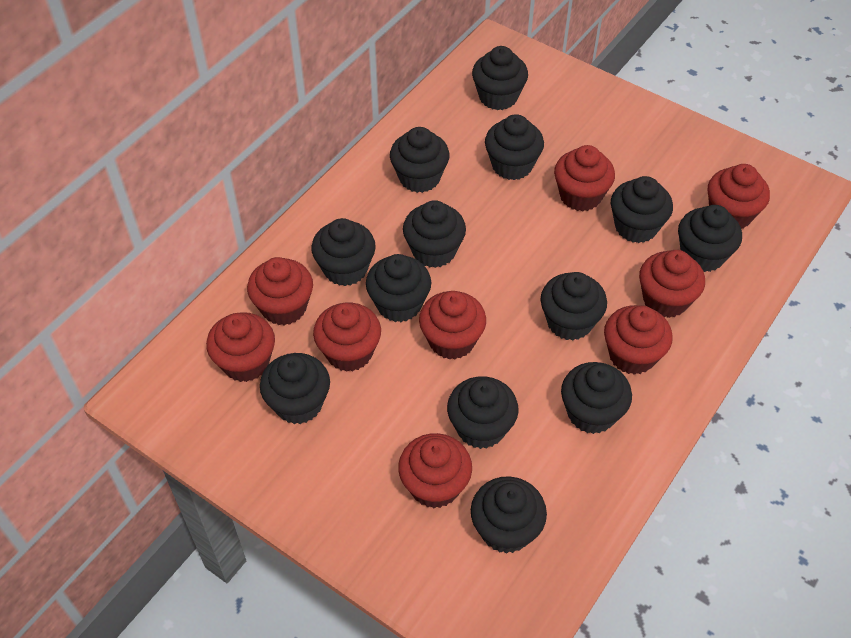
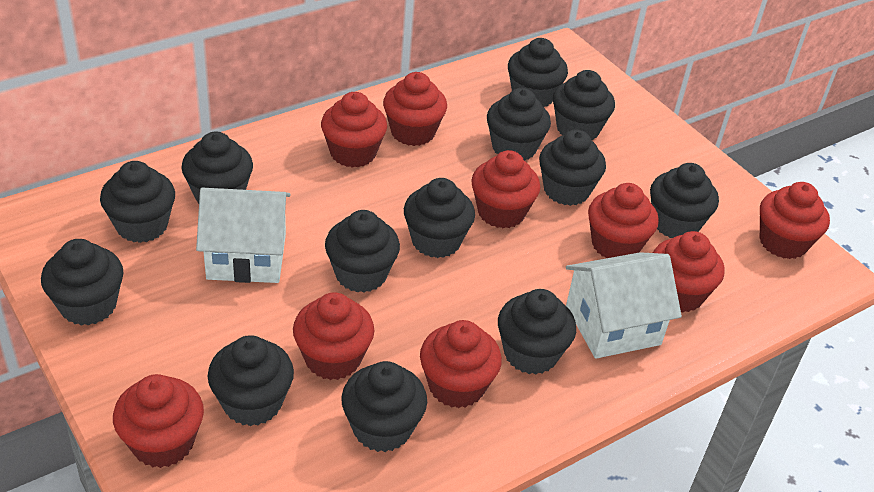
white house: none = 0 -> [196,188,291,283] [566,252,682,359] = 2

